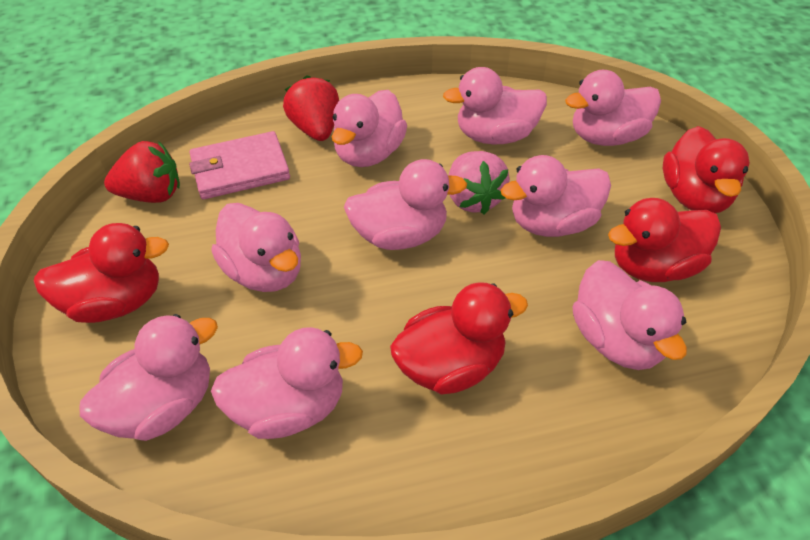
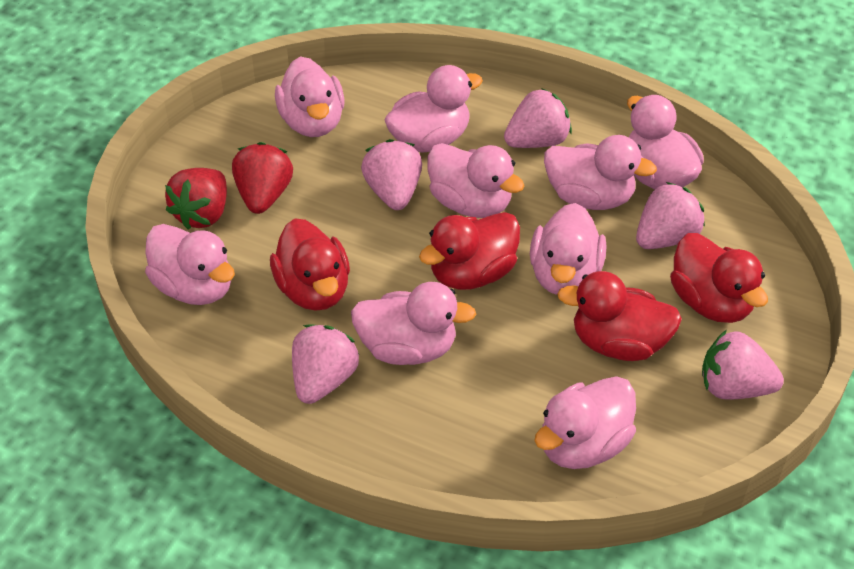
pink strawberry: [449,151,510,214] = 1 -> [292,324,359,404] [361,139,422,210] [504,88,572,148] [636,182,705,249] [702,330,784,400] = 5
pink wallet: [189,131,290,199] = 1 -> none = 0

